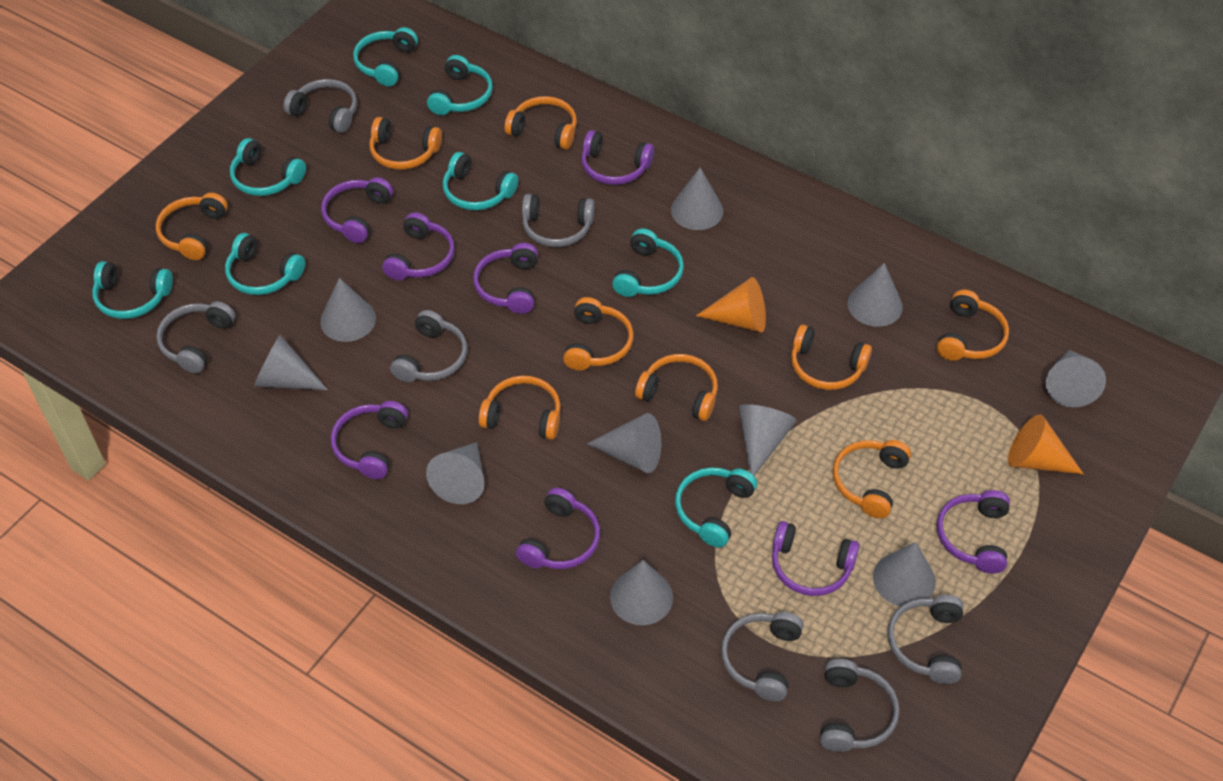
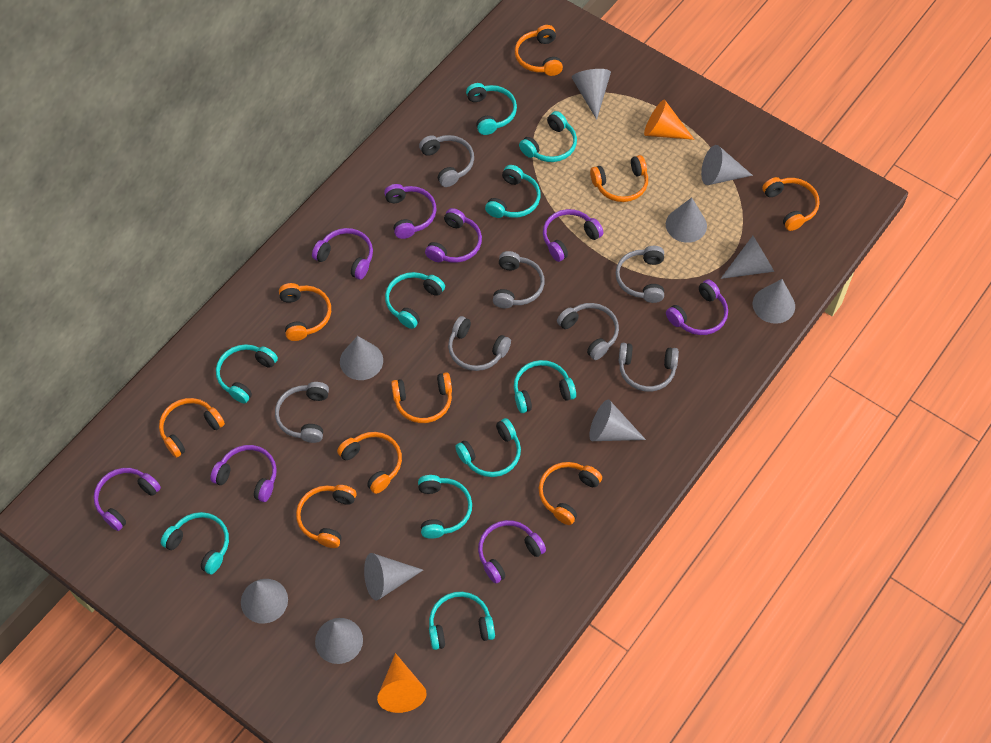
turquoise headphones: [92,261,173,319] [225,233,305,295] [230,138,306,196] [353,27,418,86] [427,55,493,115] [443,152,518,210] [612,228,684,297] [675,468,757,548] = 8 -> [161,512,229,574] [216,344,278,403] [385,272,445,329] [418,475,472,539] [429,592,495,650] [455,418,521,477] [466,83,517,135] [485,165,540,218] [514,360,576,413] [519,111,577,162] = 10

